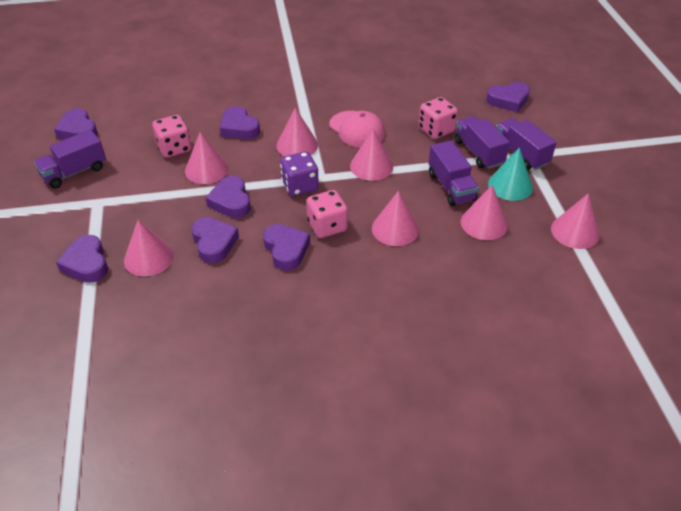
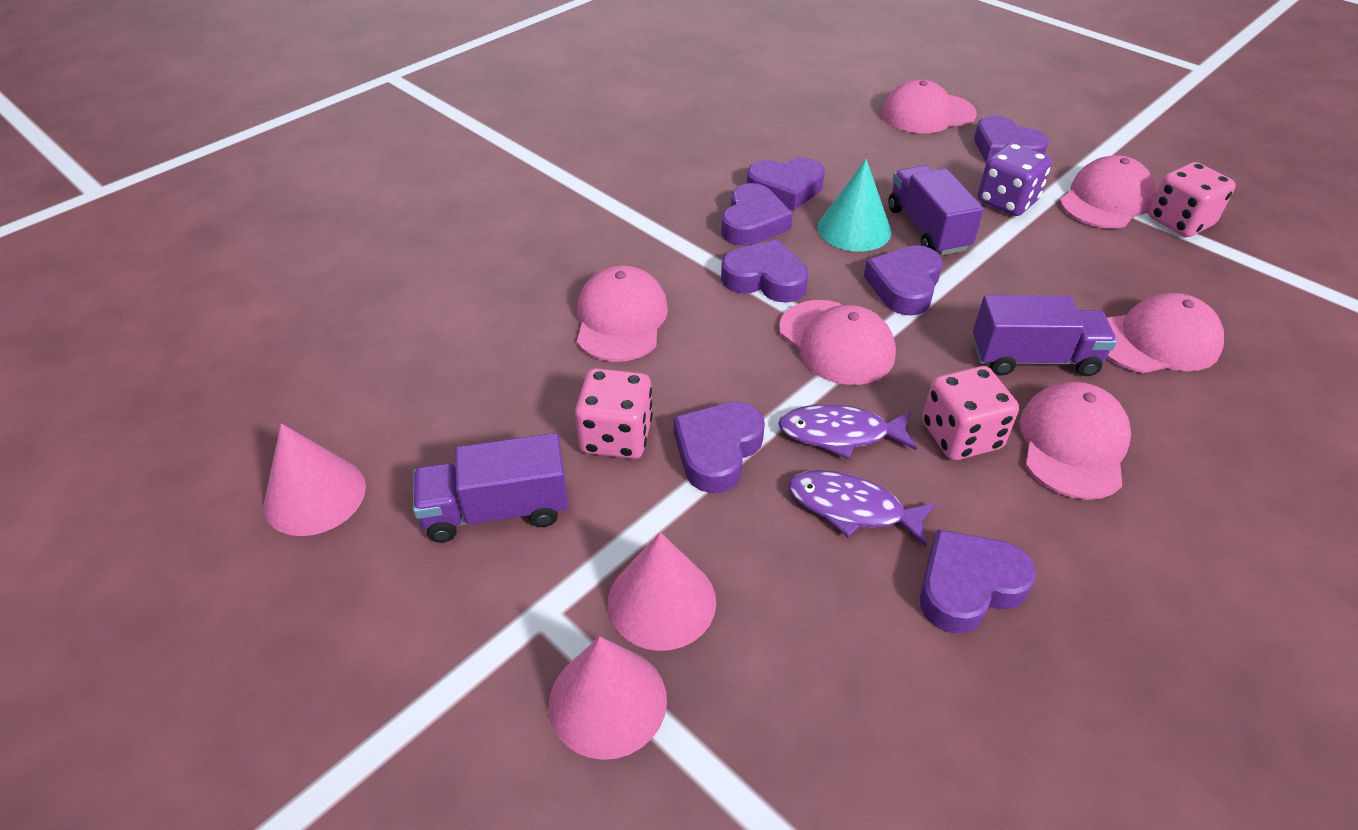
pink cap: [329,111,385,148] = 1 -> [577,265,668,362] [779,300,896,385] [882,79,977,133] [1020,381,1131,500] [1060,155,1155,228] [1107,293,1224,373] = 6
pink cone: [124,220,174,276] [185,132,229,184] [276,108,318,156] [350,129,393,181] [372,191,419,246] [461,185,508,240] [551,194,600,249] = 7 -> [264,423,366,536] [549,636,667,760] [608,532,716,651] = 3
purple fish: none = 0 -> [778,404,917,459] [789,470,937,546] = 2
purple truck: [34,130,106,189] [428,140,479,206] [454,116,510,169] [496,118,557,170] = 4 -> [413,433,569,543] [888,165,984,255] [973,295,1117,376] = 3

